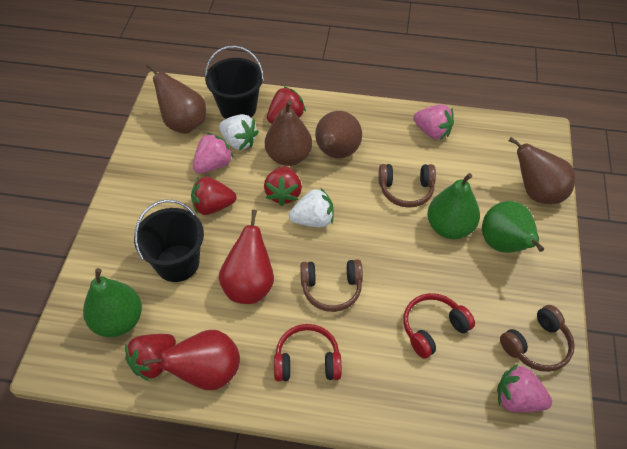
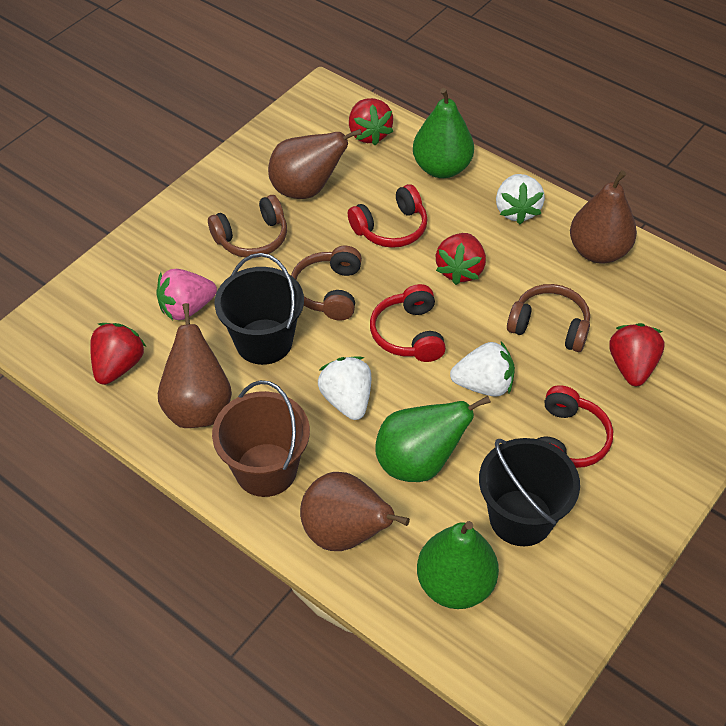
brown bucket: none = 0 -> [212,380,310,497] = 1
pink strawberry: [193,133,234,173] [413,104,454,140] [497,364,552,413] = 3 -> [156,269,217,320] = 1
red headphones: [274,324,342,381] [403,293,475,359] = 2 -> [348,184,428,248] [370,284,446,362] [537,385,613,468] = 3
red pear: [142,330,240,390] [219,210,274,304] = 2 -> none = 0
white strawberry: [219,114,259,150] [289,188,334,227] = 2 -> [318,356,371,420] [450,342,515,397] [496,174,545,225] = 3

